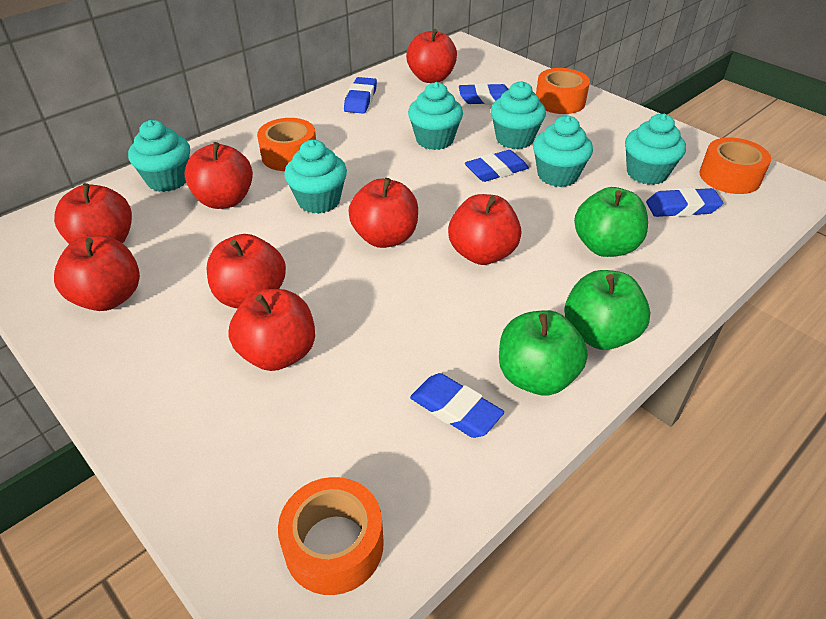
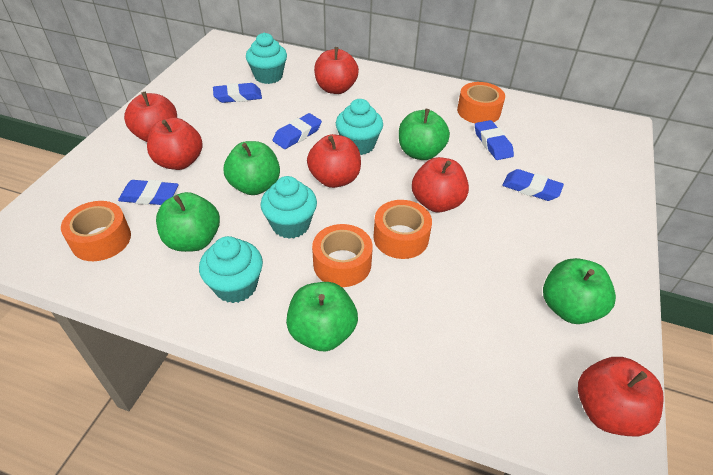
green apple: [499,310,588,396] [564,270,650,350] [574,187,648,257] = 3 -> [156,192,220,252] [224,141,280,195] [286,282,358,351] [399,109,450,160] [543,258,616,324] = 5
red apple: [54,183,132,244] [54,235,140,311] [184,142,253,209] [206,234,286,308] [228,289,315,371] [348,178,418,248] [406,29,457,83] [448,194,521,265] = 8 -> [124,92,177,142] [147,118,203,170] [307,134,361,188] [314,47,359,94] [412,157,469,212] [578,357,664,436] = 6
turquoise cupcake: [128,120,190,192] [284,140,347,214] [408,82,463,150] [491,81,546,149] [533,116,593,187] [625,113,686,185] = 6 -> [199,236,263,303] [246,33,287,84] [260,176,317,239] [336,99,383,155] = 4

